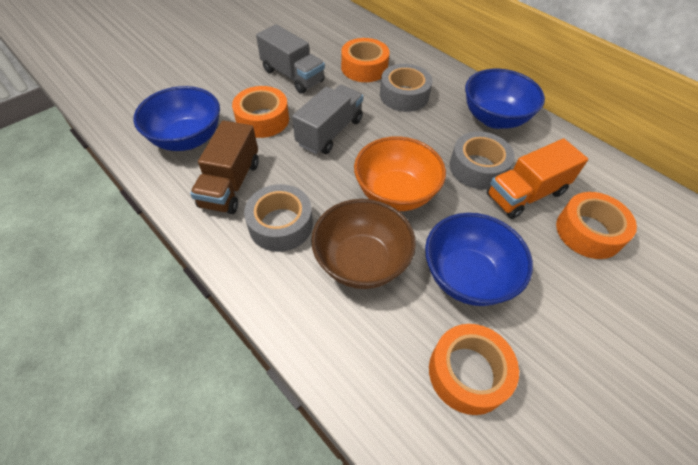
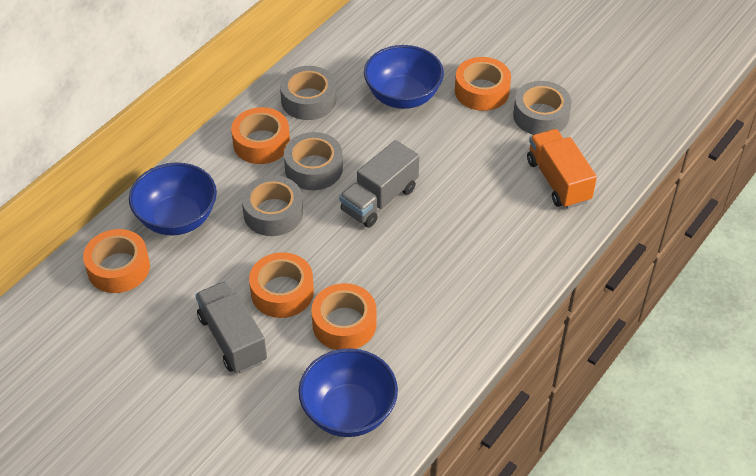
brown bowl: [311,199,416,289] = 1 -> none = 0
brown truck: [190,120,259,214] = 1 -> none = 0
grey tape: [244,184,313,252] [380,64,433,112] [450,131,514,190] = 3 -> [242,175,303,236] [280,66,336,120] [284,132,343,190] [513,81,572,135] = 4
orange bowl: [354,136,446,211] = 1 -> none = 0
orange tape: [232,86,289,138] [341,38,389,82] [429,324,519,415] [556,192,637,259] = 4 -> [83,229,150,293] [231,107,290,164] [249,252,314,318] [311,283,377,350] [455,57,511,111] = 5

